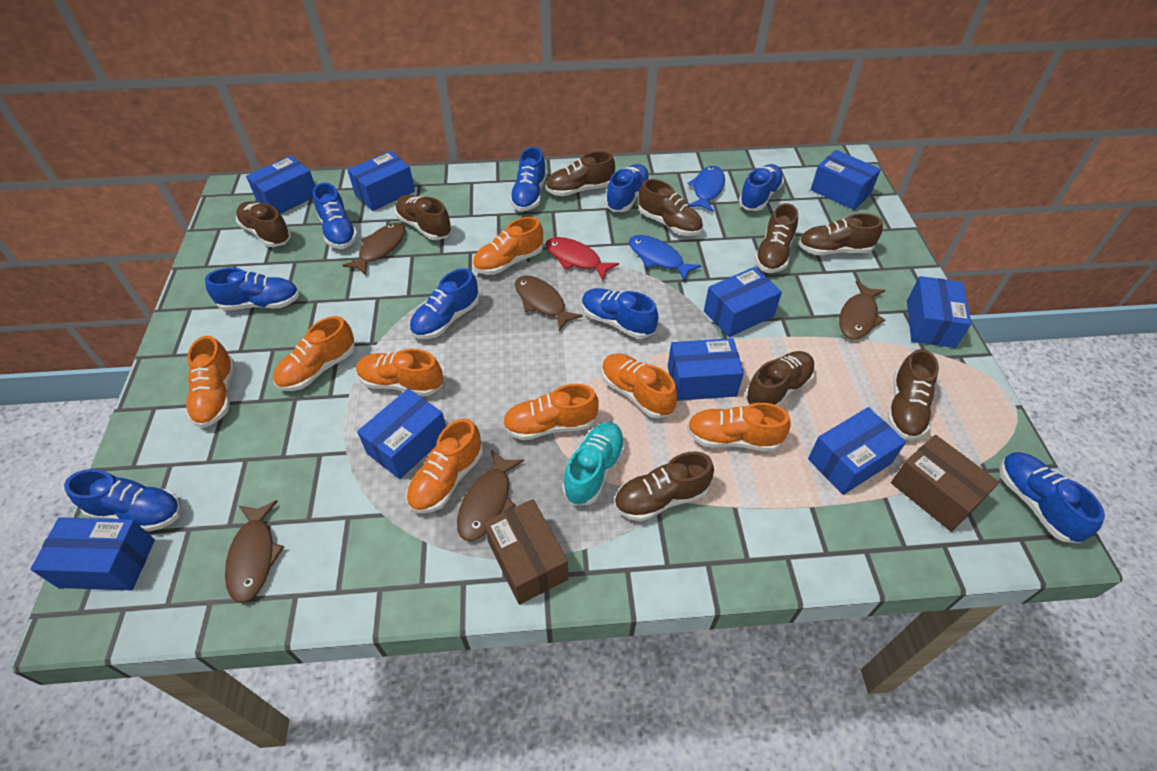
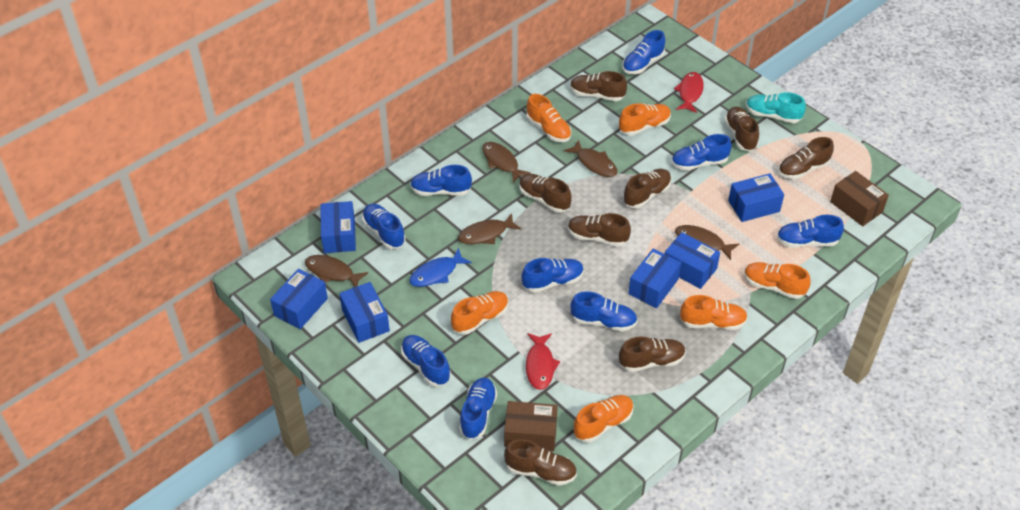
blue box: [30,517,155,590] [246,155,315,214] [348,151,415,211] [357,388,446,479] [668,338,744,401] [704,267,782,337] [808,407,906,495] [811,150,881,210] [907,276,971,348] = 9 -> [270,269,328,329] [320,201,356,253] [339,282,390,343] [628,249,681,308] [665,232,720,289] [728,173,784,222] = 6
blue fish: [629,235,702,282] [687,166,725,212] = 2 -> [409,248,472,287] = 1
brown shoe: [236,201,291,247] [395,195,452,240] [545,151,615,196] [614,451,714,522] [639,179,703,236] [745,351,815,406] [754,203,798,273] [799,213,883,255] [887,349,939,440] = 9 -> [504,439,577,486] [519,174,572,213] [568,213,631,246] [570,71,627,101] [619,336,686,372] [623,169,671,208] [724,106,759,152] [778,137,834,179] = 8
orange shoe: [186,336,235,428] [273,316,355,391] [356,349,443,396] [406,418,483,514] [473,217,543,275] [502,384,599,440] [602,353,677,419] [687,403,791,451] = 8 -> [451,291,509,335] [527,94,572,142] [573,395,634,442] [619,103,671,135] [680,295,748,330] [744,262,811,299] = 6
red fish: [546,237,619,280] = 1 -> [526,333,560,390] [674,72,704,113] = 2

